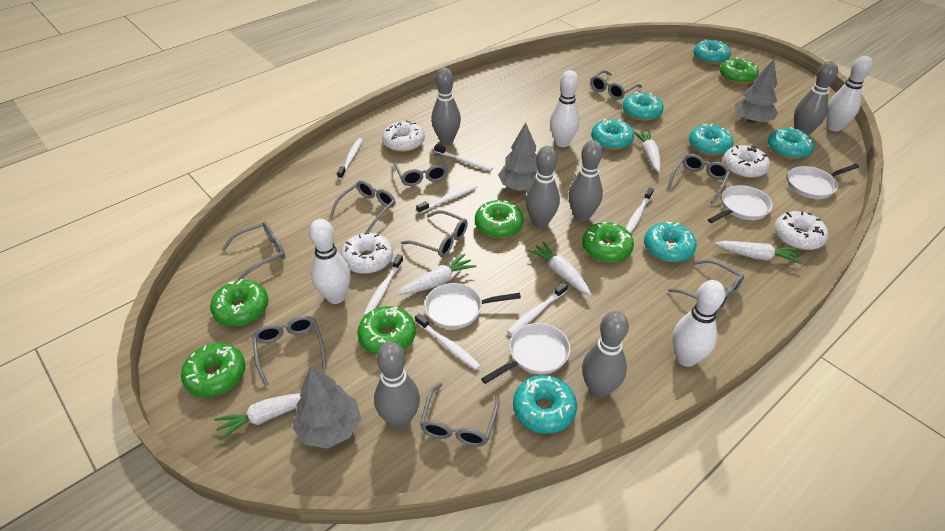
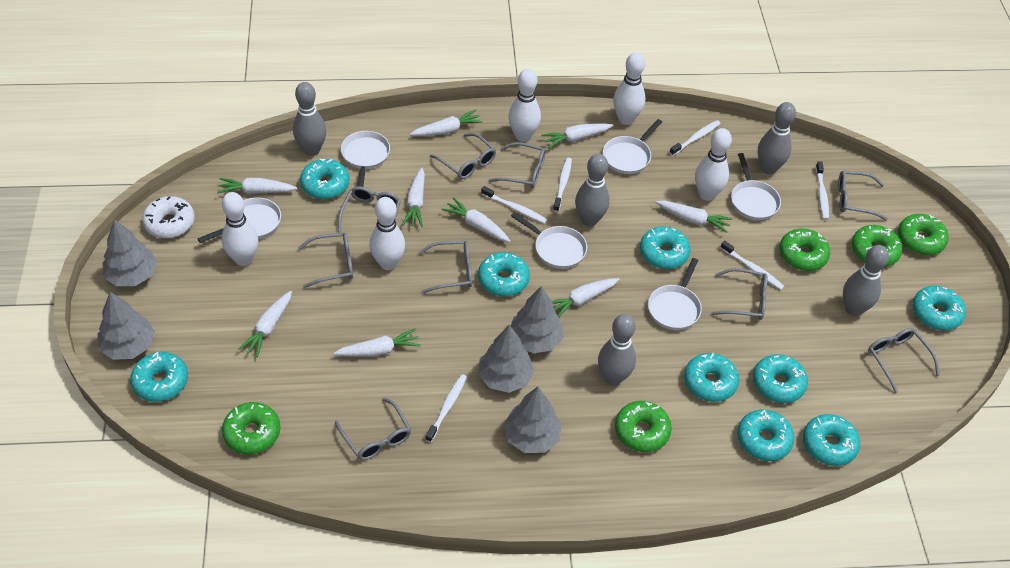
green donut: [181,343,245,397] [210,279,269,326] [357,306,416,355] [475,200,524,238] [582,222,634,262] [720,57,759,84] = 6 -> [222,402,281,454] [615,401,672,452] [779,228,830,271] [852,225,903,267] [898,214,949,255] = 5
grey bowling pin: [374,342,420,429] [431,68,461,144] [526,146,560,228] [568,140,603,222] [582,311,629,398] [794,61,838,135] = 6 -> [293,82,327,156] [575,154,610,227] [598,314,636,385] [758,102,796,174] [843,245,889,316] = 5
grey tree: [292,365,361,449] [498,122,538,191] [734,59,778,123] = 3 -> [97,292,155,360] [103,219,157,286] [478,325,534,393] [503,387,562,453] [511,286,563,353] = 5
turquoise donut: [513,375,577,434] [591,119,634,150] [622,92,664,121] [644,222,697,262] [689,124,733,156] [693,39,731,65] [768,127,814,159] = 7 -> [130,352,188,402] [300,159,349,199] [478,252,530,296] [640,226,690,269] [684,353,739,402] [737,409,795,461] [753,354,808,403] [803,414,860,466] [912,286,966,330] = 9
white bowling pin: [309,219,351,304] [550,70,580,147] [672,280,725,367] [826,56,873,132] = 4 -> [222,192,258,266] [369,197,405,270] [508,69,541,142] [613,52,645,125] [695,128,732,201] = 5
white carrot: [214,393,301,441] [398,254,476,295] [528,241,592,296] [634,131,661,172] [715,241,801,264] = 5 -> [217,178,297,194] [238,291,292,357] [334,328,421,357] [402,168,425,227] [410,110,483,136] [441,197,510,242] [541,123,613,148] [552,278,620,317] [655,201,732,233] = 9
white donut: [341,233,393,274] [382,120,425,152] [723,145,770,178] [774,211,828,250] = 4 -> [142,196,195,239] = 1
white pan: [425,283,521,329] [481,323,570,384] [708,185,773,223] [788,164,859,199] = 4 -> [197,197,281,243] [341,131,390,187] [511,212,587,269] [603,119,662,174] [648,258,702,330] [731,153,781,220] = 6
white toothbrush: [337,138,362,179] [364,255,403,316] [415,314,481,370] [416,184,478,214] [434,144,493,171] [507,283,568,335] [626,188,654,234] = 7 -> [425,374,467,442] [481,186,547,224] [553,158,572,212] [669,120,721,156] [720,241,785,290] [816,161,829,220] = 6

